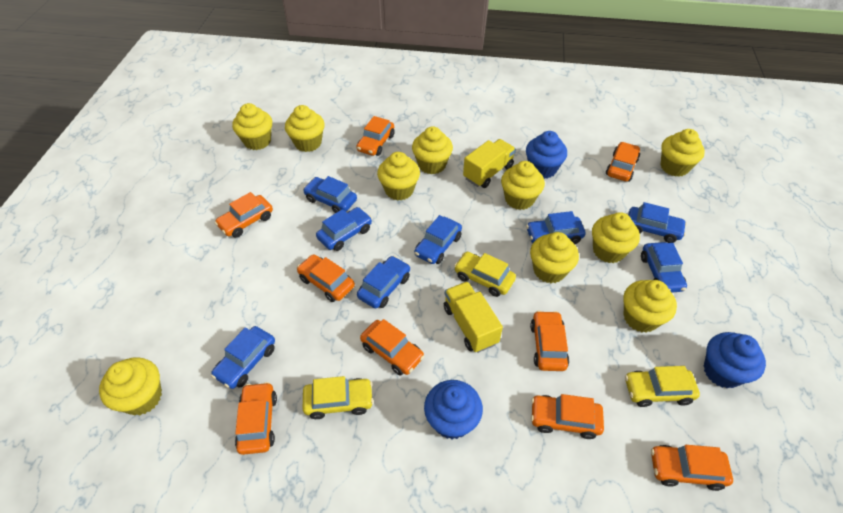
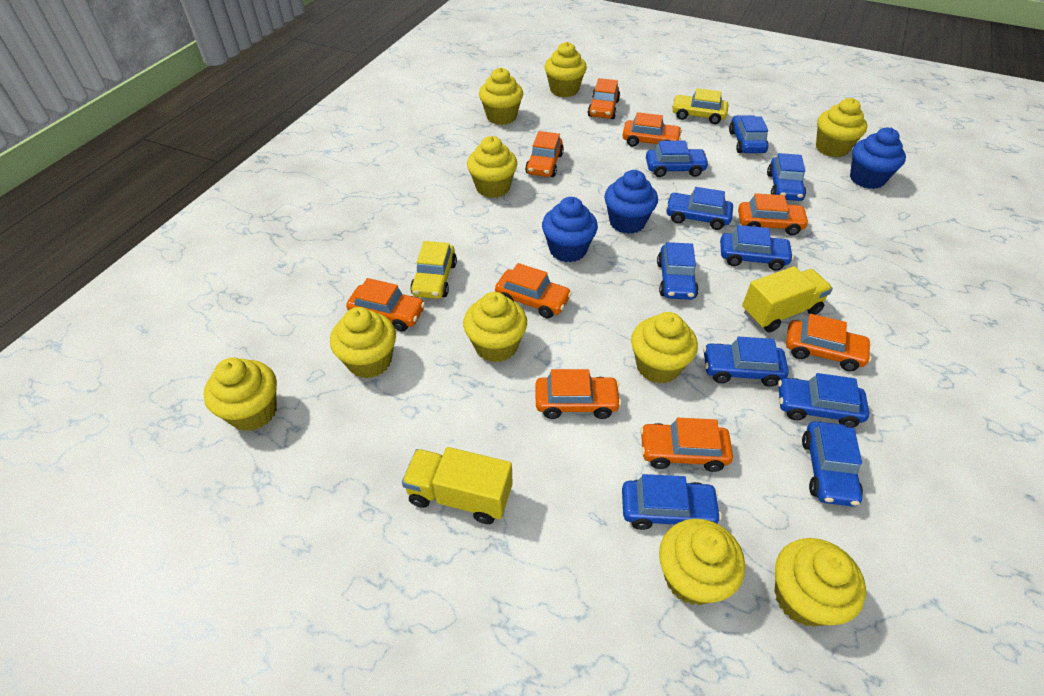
blue car: [211,326,275,389] [303,176,357,213] [316,207,372,251] [357,256,410,308] [414,215,462,264] [526,211,586,244] [628,202,687,243] [641,242,687,292] = 8 -> [622,474,722,530] [646,141,709,177] [657,242,699,300] [666,187,733,230] [703,337,789,387] [720,225,794,271] [729,115,768,153] [767,153,806,201] [778,373,869,428] [802,421,863,507] = 10
yellow car: [303,376,374,419] [454,252,516,297] [625,366,700,407] = 3 -> [410,241,457,299] [672,88,728,124] = 2

